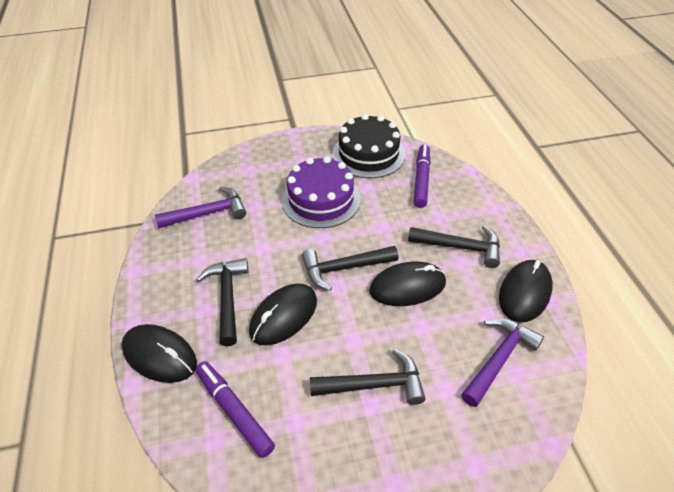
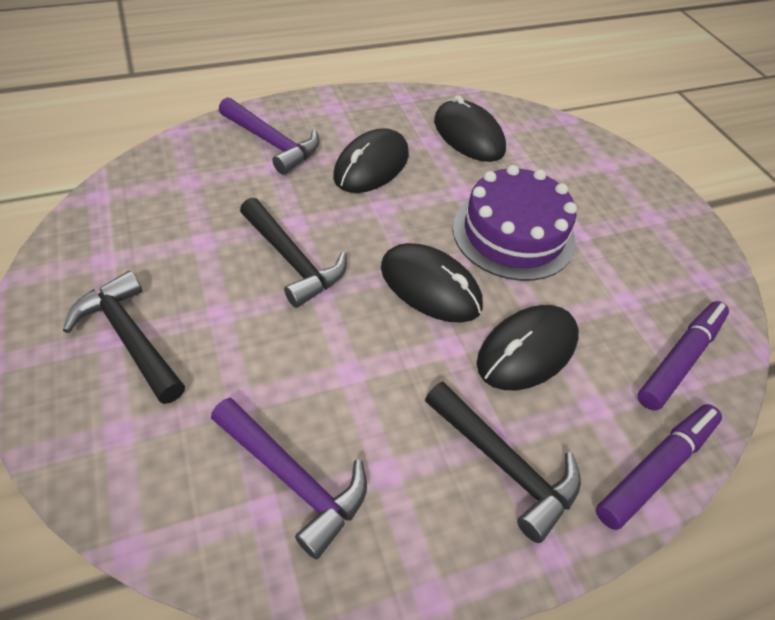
black cake: [332,114,405,178] = 1 -> none = 0
black hammer: [196,258,249,346] [302,246,398,291] [310,349,426,405] [408,225,500,268] = 4 -> [63,271,185,404] [240,198,347,308] [425,382,581,543] = 3

